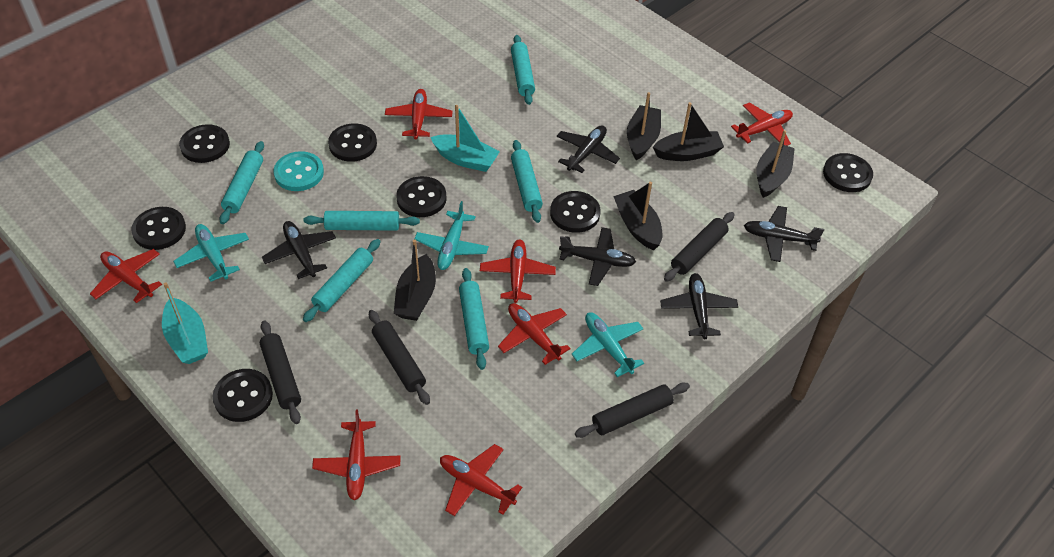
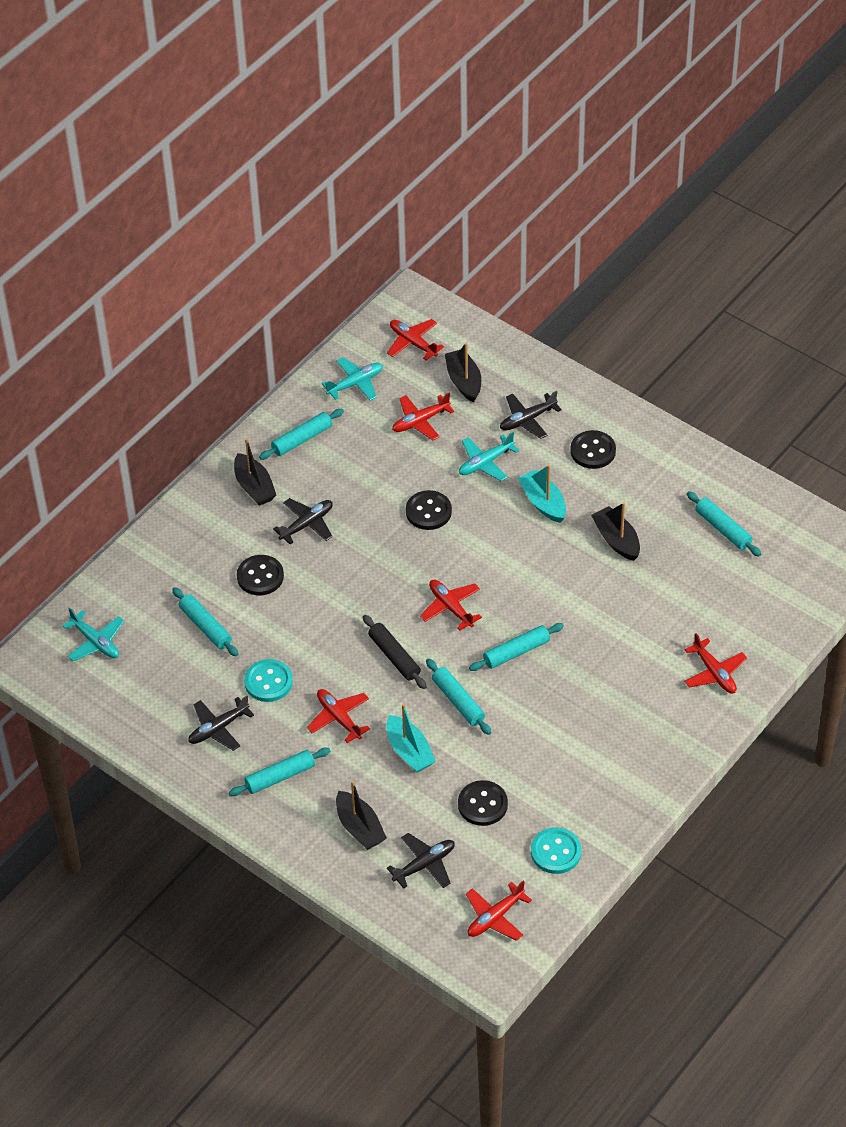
black boat: [394,239,436,321] [613,182,662,250] [627,92,661,160] [653,102,724,161] [757,130,795,198] = 5 -> [234,438,276,506] [336,781,387,850] [445,343,481,402] [591,502,640,561] = 4
black button: [131,207,186,250] [179,124,230,163] [213,369,273,422] [328,123,377,162] [396,176,447,217] [550,191,601,233] [823,153,873,192] = 7 -> [237,555,284,595] [406,490,452,530] [458,780,508,826] [570,430,616,469] = 4
black plane: [262,221,336,279] [556,125,620,173] [559,227,636,286] [660,273,738,339] [744,206,824,262] = 5 -> [188,696,254,751] [273,498,333,544] [387,833,455,889] [500,391,562,439] = 4
black rolling pin: [260,321,301,424] [369,310,430,405] [575,383,690,438] [664,212,735,282] = 4 -> [363,615,427,689] = 1
red plane: [90,249,162,303] [312,410,400,501] [385,89,453,139] [440,444,522,516] [480,239,556,303] [498,303,571,365] [731,102,793,146] = 7 -> [307,689,370,743] [387,319,444,361] [392,393,454,440] [420,580,482,631] [466,880,532,941] [684,633,747,693] = 6
turquoise button: [273,151,324,191] = 1 -> [244,659,293,702] [531,827,581,874] = 2

